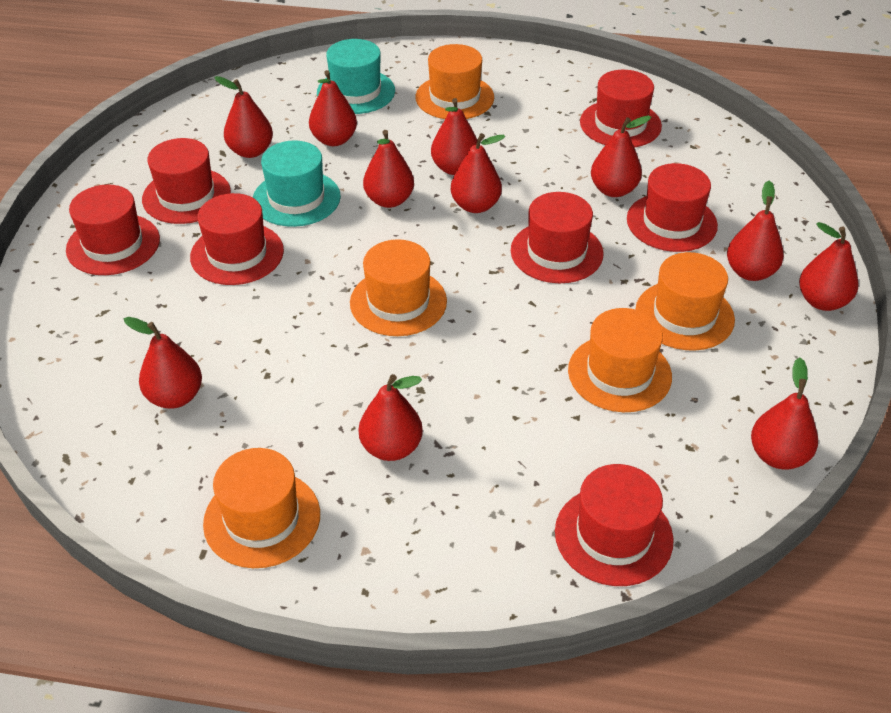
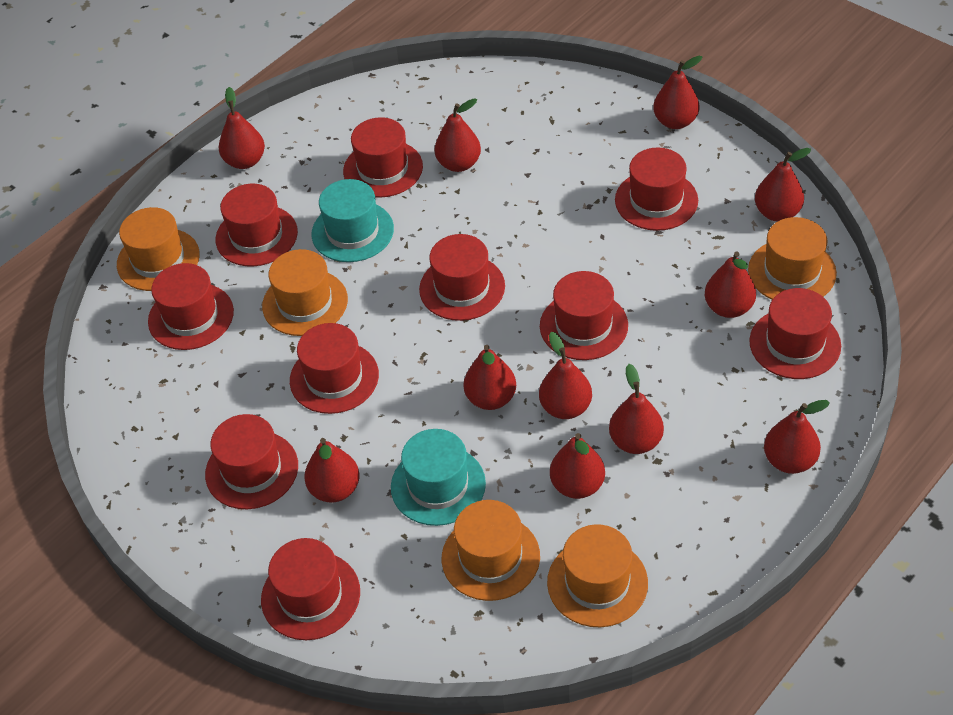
red hat: [66,185,160,275] [142,138,231,224] [190,193,284,285] [511,192,603,283] [555,464,674,586] [580,70,662,147] [627,163,718,252] = 7 -> [148,263,234,350] [205,414,298,509] [215,184,298,266] [261,538,360,640] [290,323,379,414] [343,117,423,198] [419,234,505,321] [540,271,628,360] [615,147,698,231] [749,288,841,379] = 10

